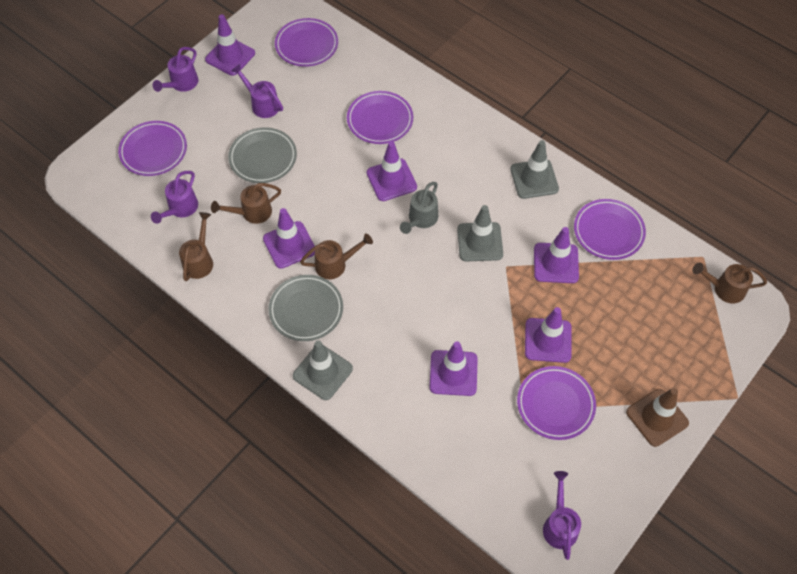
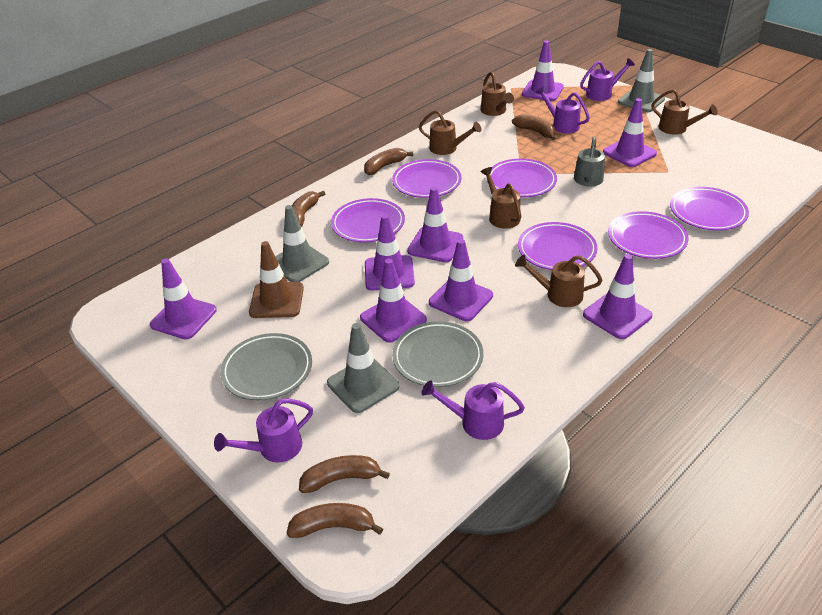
brown banana: none = 0 -> [287,503,383,538] [292,191,325,227] [299,455,390,493] [364,148,413,175] [512,114,556,140] = 5
brown watering can: [179,212,213,281] [211,183,281,224] [300,233,373,279] [692,262,767,303] = 4 -> [419,110,482,155] [481,72,514,116] [481,167,521,229] [515,255,603,307] [651,89,718,134] = 5
purple plate: [118,121,187,176] [275,18,338,67] [347,91,413,144] [517,366,596,440] [574,199,646,260] = 5 -> [331,198,405,243] [392,159,461,198] [487,159,557,197] [518,222,598,270] [608,211,689,259] [670,187,749,231] = 6
purple traffic cone: [205,14,255,76] [263,208,315,269] [367,141,417,201] [429,341,478,396] [525,307,572,363] [534,227,579,283] = 6 -> [150,258,217,339] [360,259,427,343] [365,214,415,291] [407,187,463,262] [429,239,493,321] [522,41,564,101] [583,254,652,339] [603,98,657,167] = 8

